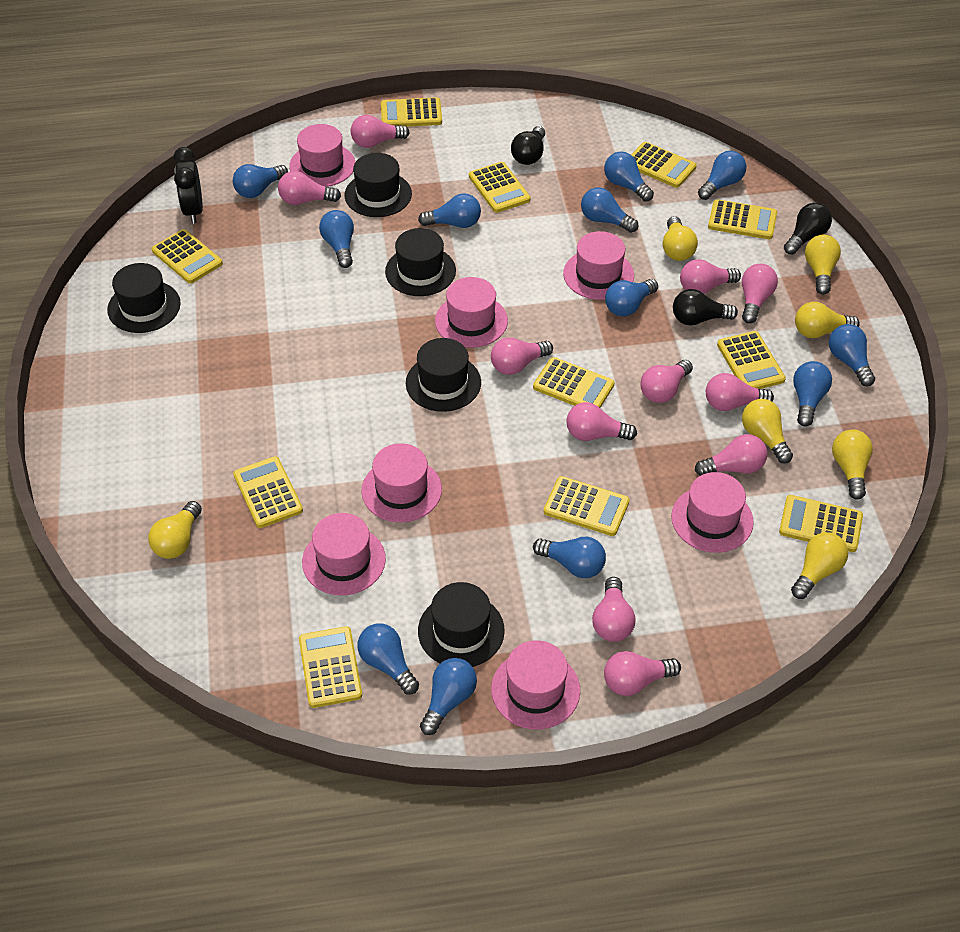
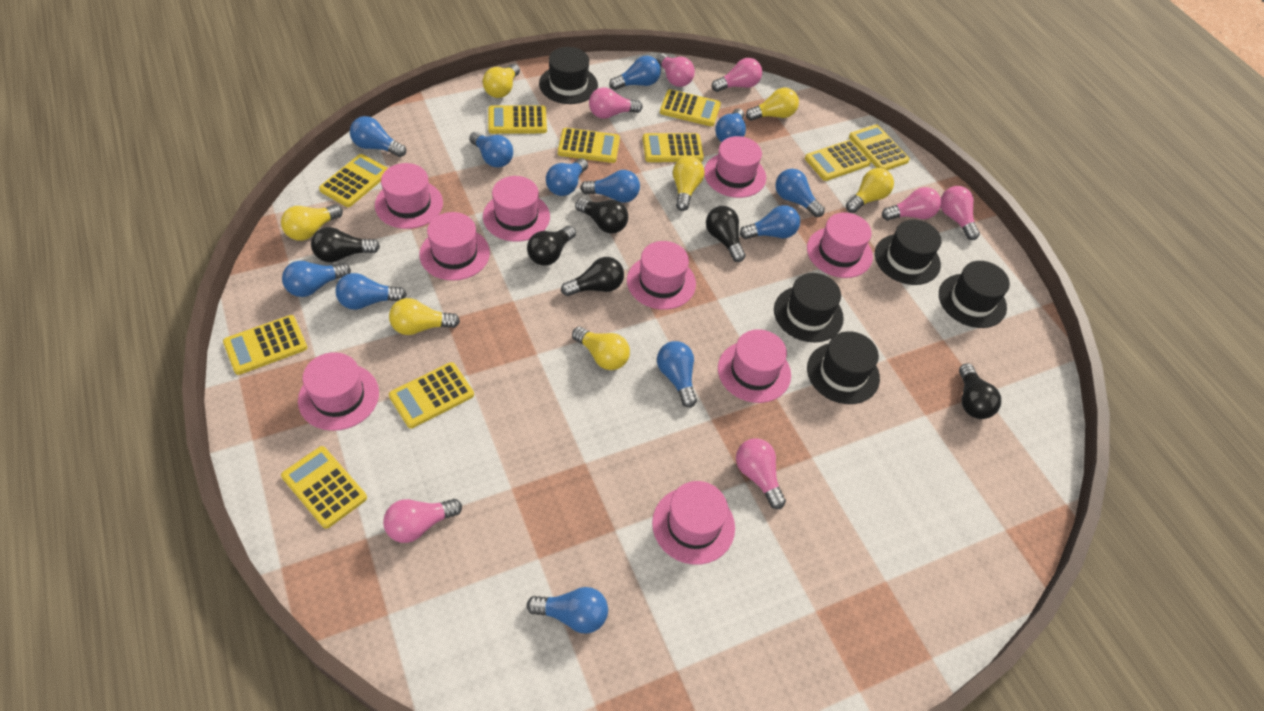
black clock: [173,147,203,223] = 1 -> none = 0
black light bulb: [511,126,545,165] [673,289,738,325] [784,203,832,255] = 3 -> [311,227,380,262] [527,226,576,266] [561,257,624,296] [575,198,628,233] [706,206,746,262] [959,363,1001,419] = 6
pink hat: [289,124,355,187] [302,513,386,596] [361,443,442,522] [435,277,508,348] [491,640,580,730] [563,231,634,300] [671,472,754,553] = 7 -> [298,352,379,431] [375,163,443,229] [419,212,490,281] [483,176,550,242] [627,241,696,310] [652,481,735,565] [704,136,766,198] [718,329,791,403] [807,212,873,278] = 9
pink light bulb: [278,171,341,205] [351,115,410,148] [491,337,553,375] [566,402,637,441] [592,577,635,642] [604,651,681,696] [641,360,693,403] [680,259,741,294] [695,434,767,476] [706,373,774,411] [742,264,778,324] = 11 -> [383,499,462,543] [589,87,643,119] [656,53,695,87] [712,58,762,92] [736,438,786,509] [882,187,941,221] [941,186,980,240] = 7
yellow calculator: [152,229,223,284] [233,456,303,528] [299,626,362,708] [381,97,442,127] [469,162,531,213] [533,357,615,408] [544,476,630,536] [631,142,697,188] [708,199,777,239] [717,331,786,389] [779,495,863,552] = 11 -> [223,315,308,375] [281,446,367,529] [319,154,388,207] [389,362,474,428] [488,105,547,134] [558,128,620,163] [643,133,704,162] [660,89,721,126] [805,140,871,181] [849,125,910,170] = 10

